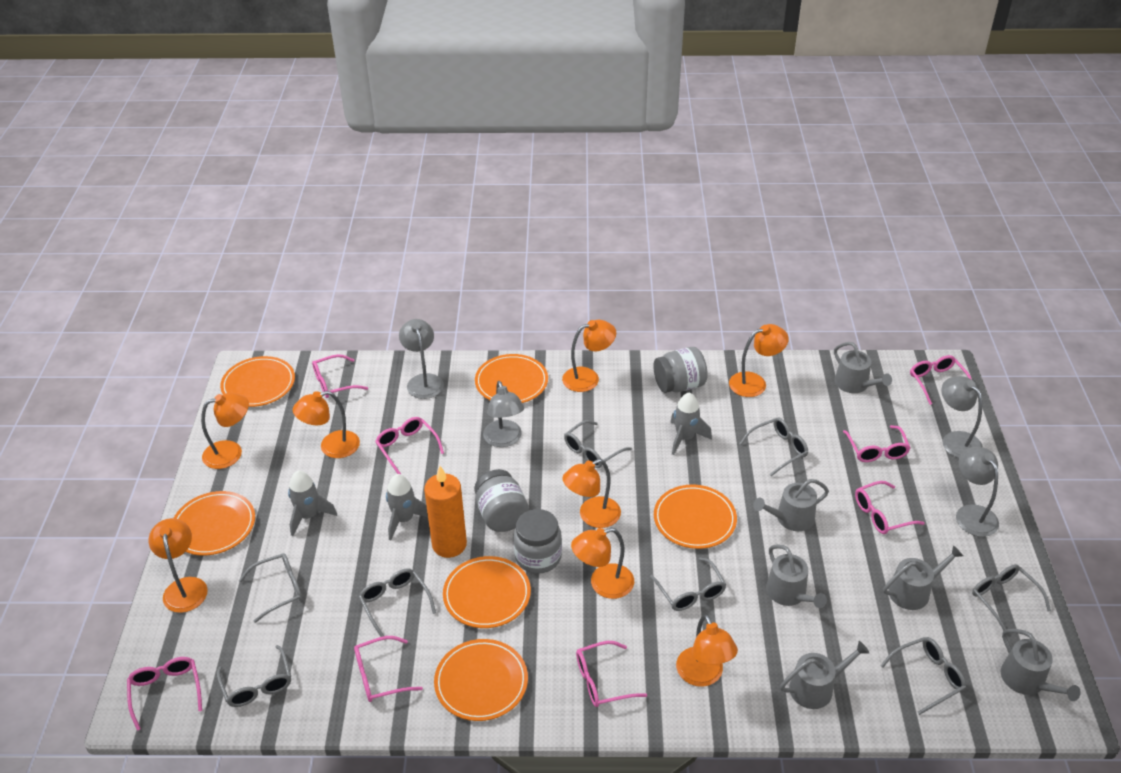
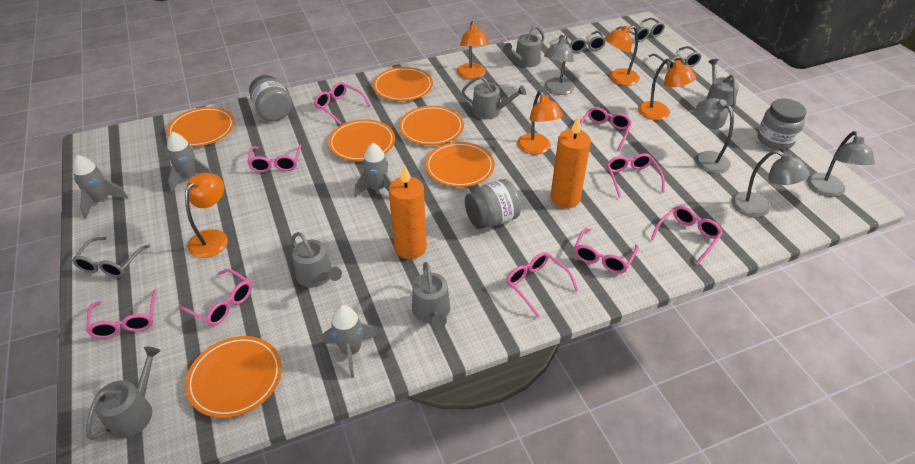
grey glasses: [217,645,291,707] [239,553,303,623] [359,568,436,637] [564,420,632,468] [650,558,727,611] [739,418,808,476] [880,637,966,715] [972,564,1051,631] = 8 -> [72,237,150,278] [559,31,606,53] [615,18,665,42] [649,46,702,70] = 4
grey rocket: [288,470,337,536] [386,474,428,540] [671,392,712,455] = 3 -> [73,155,128,218] [167,132,212,192] [323,305,377,378] [355,143,392,197] = 4
orange candle: [424,466,467,558] = 1 -> [389,165,427,259] [550,116,591,208] = 2
orange lamp: [149,518,208,613] [201,393,249,469] [293,391,360,458] [562,320,616,392] [562,459,621,528] [571,528,634,599] [676,614,738,687] [729,324,789,397] = 8 -> [185,173,228,258] [457,21,489,80] [517,91,563,154] [605,26,640,86] [638,58,696,120] = 5
pink glasses: [127,657,202,731] [312,354,368,398] [354,636,423,702] [375,417,444,474] [576,641,647,707] [843,425,910,462] [855,481,925,534] [910,355,972,405] = 8 -> [86,289,157,339] [178,269,252,326] [248,144,301,172] [314,82,370,124] [506,252,578,318] [574,228,639,273] [580,107,632,151] [607,153,665,198] [651,206,723,265] = 9

